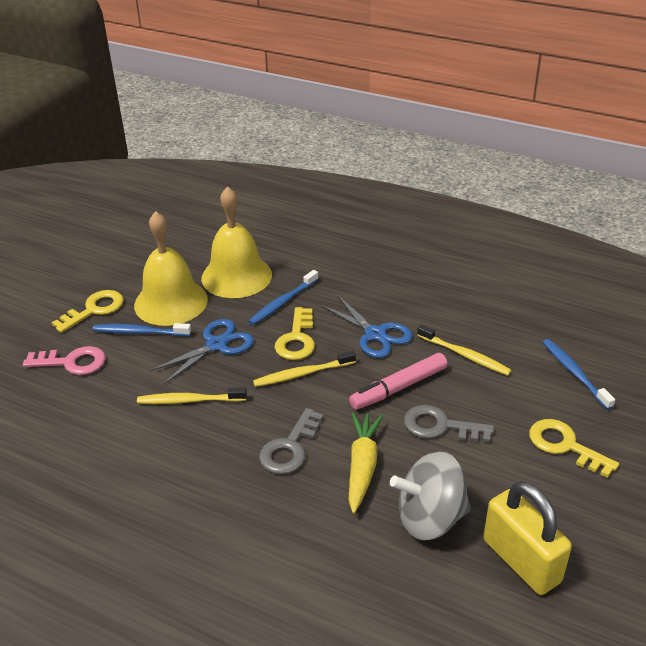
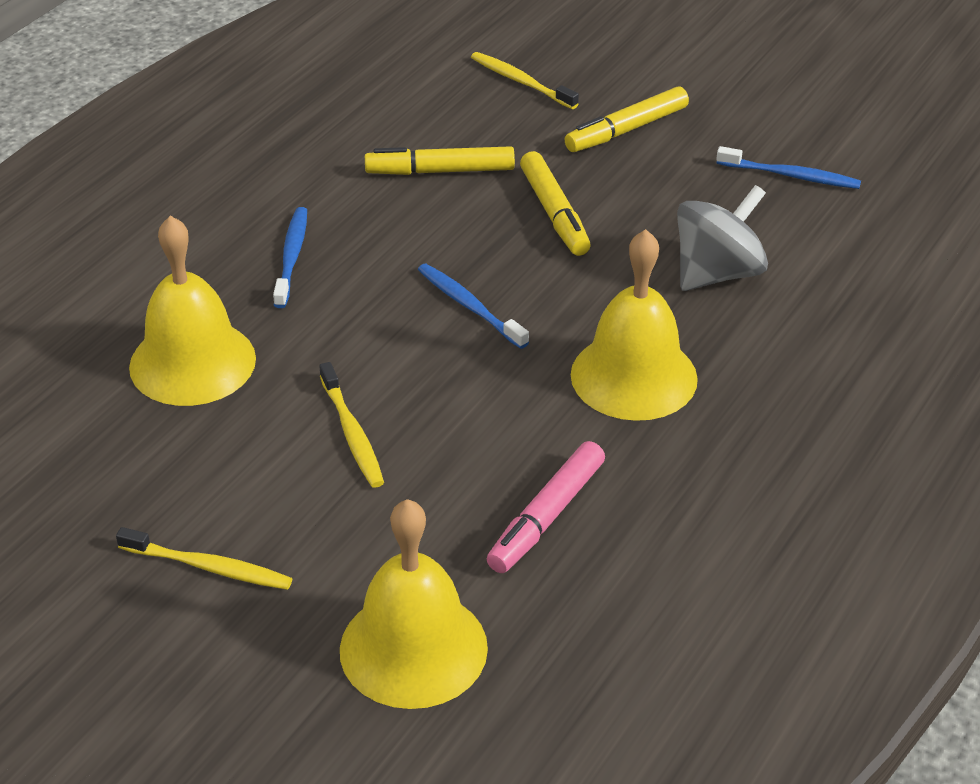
blue scissors: [149,319,254,384] [320,295,413,358] = 2 -> none = 0
grey key: [259,408,323,474] [404,405,494,442] = 2 -> none = 0
pink key: [23,346,106,375] = 1 -> none = 0
yellow bell: [134,211,208,326] [201,186,272,298] = 2 -> [129,216,256,406] [340,499,488,709] [571,229,698,421] = 3
yellow carrot: [348,412,383,513] = 1 -> none = 0
yellow key: [52,290,124,333] [275,307,315,360] [529,419,619,478] = 3 -> none = 0
yellow marker: none = 0 -> [365,146,515,175] [520,151,591,256] [565,86,689,152] = 3
yellow padlock: [483,481,572,595] = 1 -> none = 0

